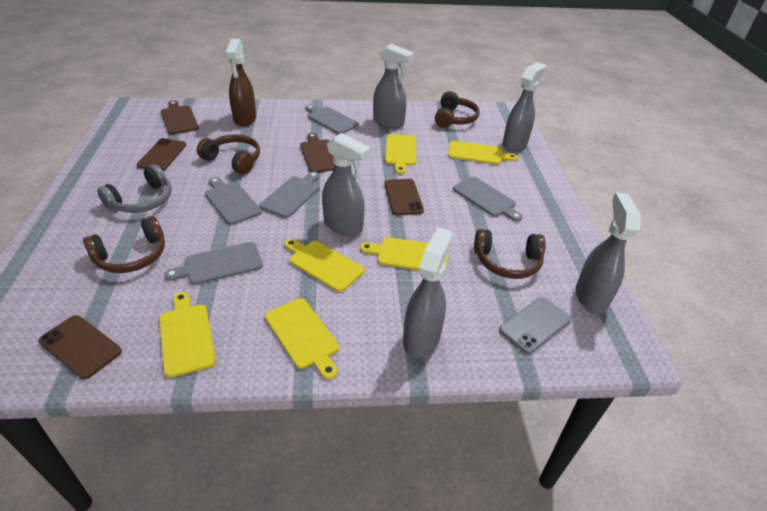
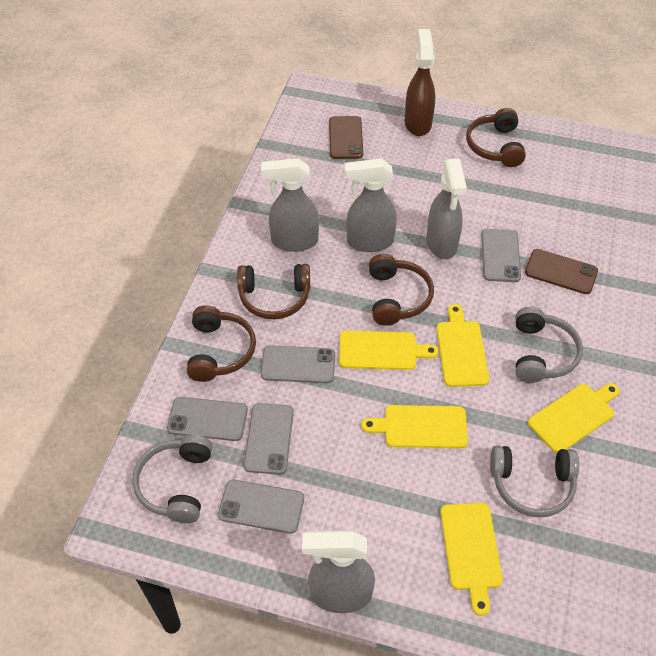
brown cutting board: [161,101,199,135] [300,133,335,173] = 2 -> none = 0
brown phone: [38,315,122,379] [137,138,186,171] [384,179,424,215] = 3 -> [329,116,363,159] [525,249,598,294] = 2
grey cutting board: [164,242,263,285] [205,177,262,225] [259,171,320,218] [305,105,359,134] [453,177,523,221] = 5 -> none = 0
grey headphones: [97,164,172,213] = 1 -> [132,435,212,523] [490,445,579,517] [515,307,583,383] = 3
grey phone: [499,297,571,354] = 1 -> [167,397,248,441] [218,480,304,534] [244,403,294,475] [261,345,335,383] [481,229,521,282] = 5
grey spray bottle: [322,133,371,236] [373,44,414,129] [403,228,453,358] [502,62,546,152] [576,192,642,314] = 5 -> [261,158,319,252] [302,530,375,613] [344,158,397,252] [426,158,467,259] = 4
yellow cutting board: [159,292,216,378] [265,298,339,380] [284,239,364,292] [360,237,448,271] [385,134,416,174] [448,141,518,165] = 6 -> [339,330,439,370] [361,405,468,448] [437,304,489,387] [440,503,503,616] [528,383,620,453] = 5

